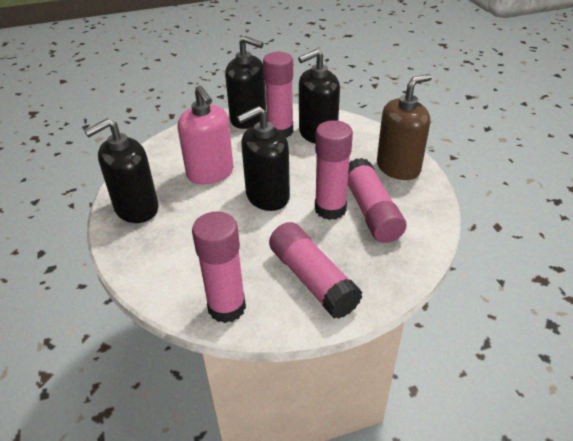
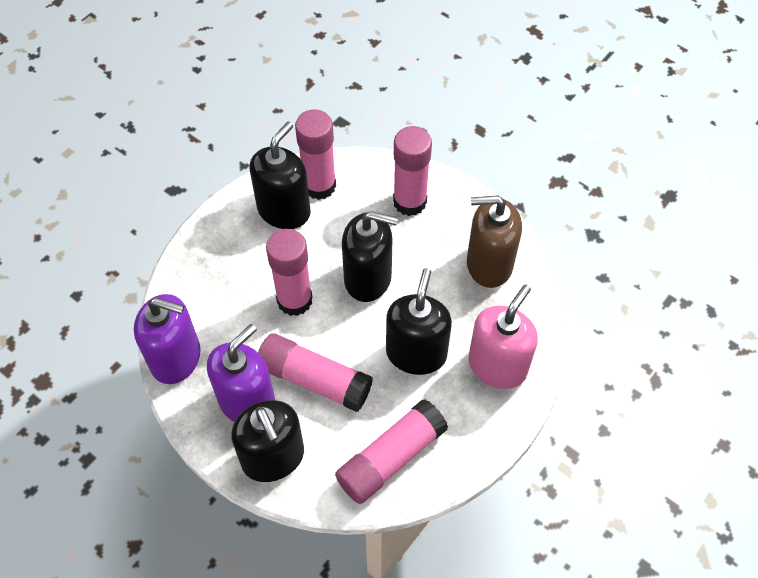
purple soap dispenser: none = 0 -> [134,294,201,384] [207,324,275,422] = 2

